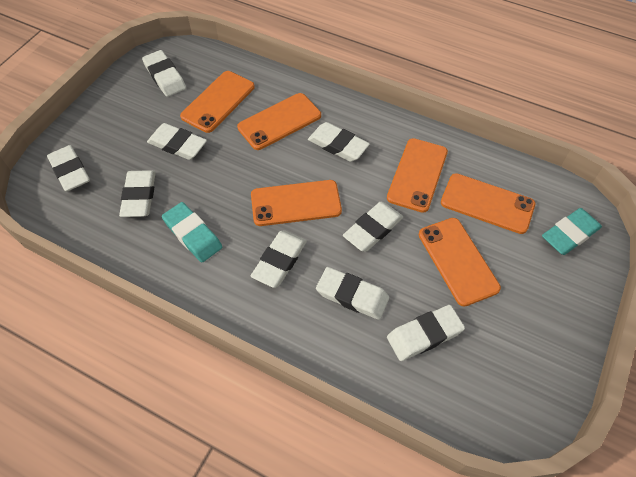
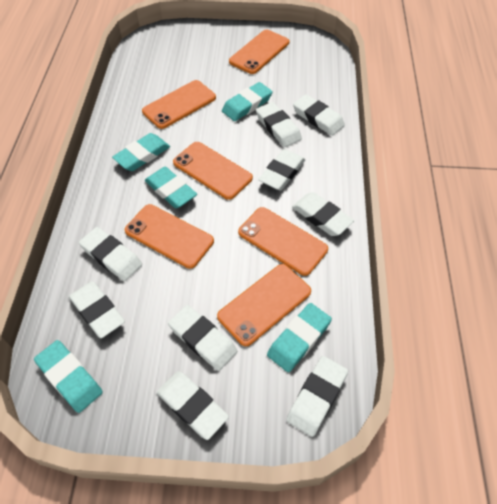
turquoise eraser: [162,202,222,262] [542,208,602,255] = 2 -> [34,340,103,413] [112,133,170,171] [145,167,197,208] [222,82,273,121] [267,303,332,372] = 5

